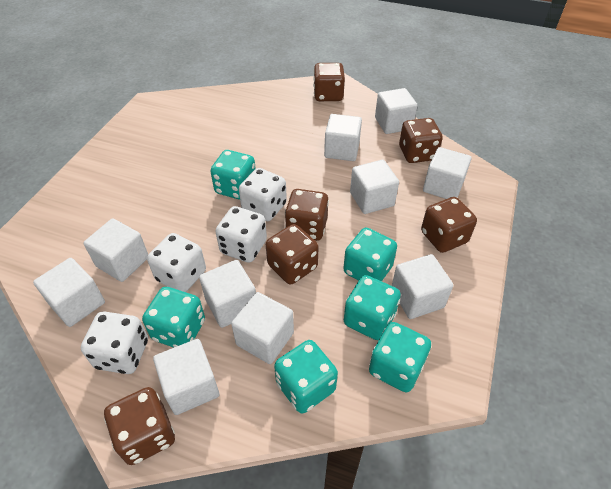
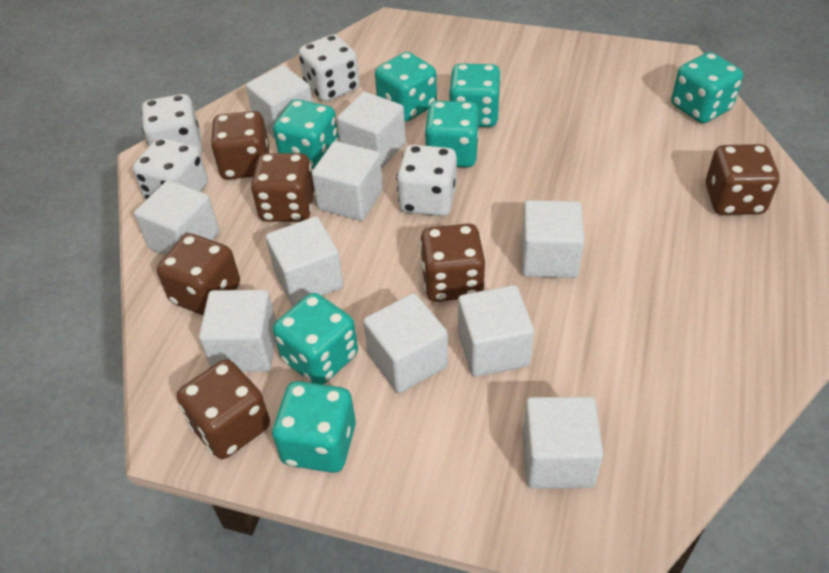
turquoise dice: [142,287,205,348] [210,150,256,200] [274,340,338,414] [343,227,397,281] [344,275,401,340] [369,322,431,392] = 6 -> [272,381,356,473] [273,99,339,169] [273,293,358,385] [375,52,437,122] [424,101,479,167] [449,63,501,127] [671,52,743,123] = 7

